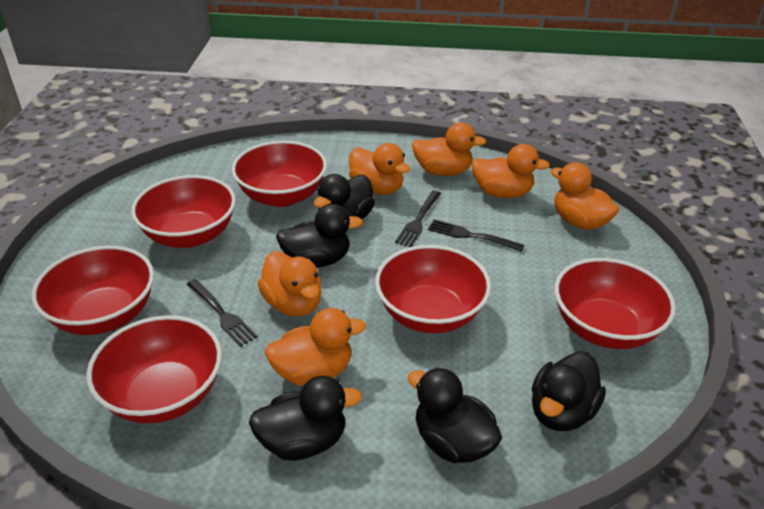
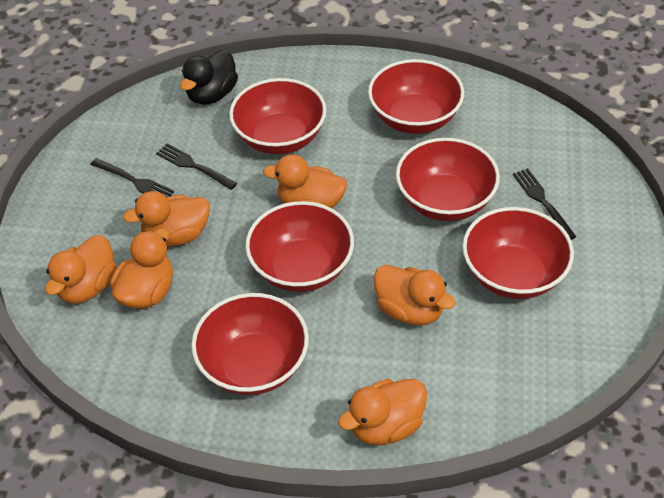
black duck: [249,376,362,461] [276,204,363,268] [314,174,375,220] [408,367,502,463] [532,351,606,431] = 5 -> [180,50,238,105] = 1

